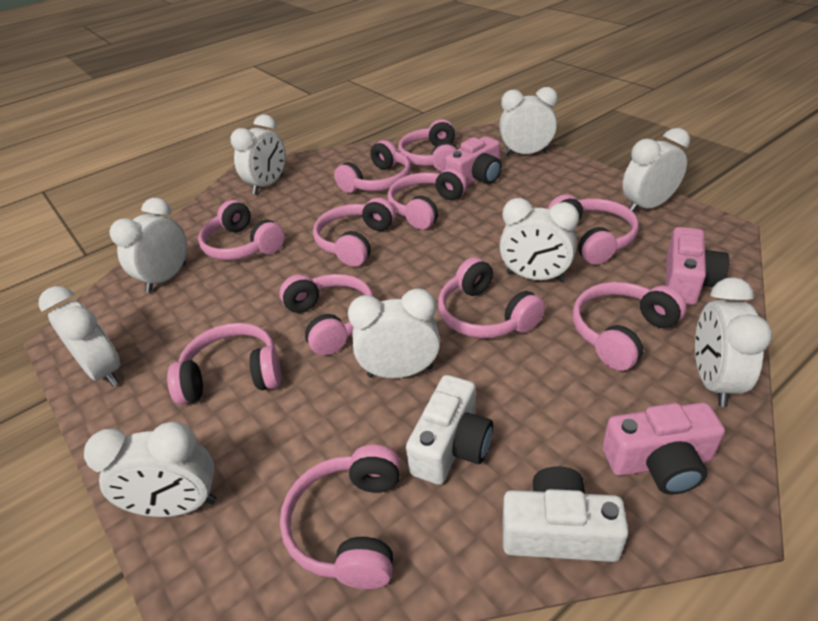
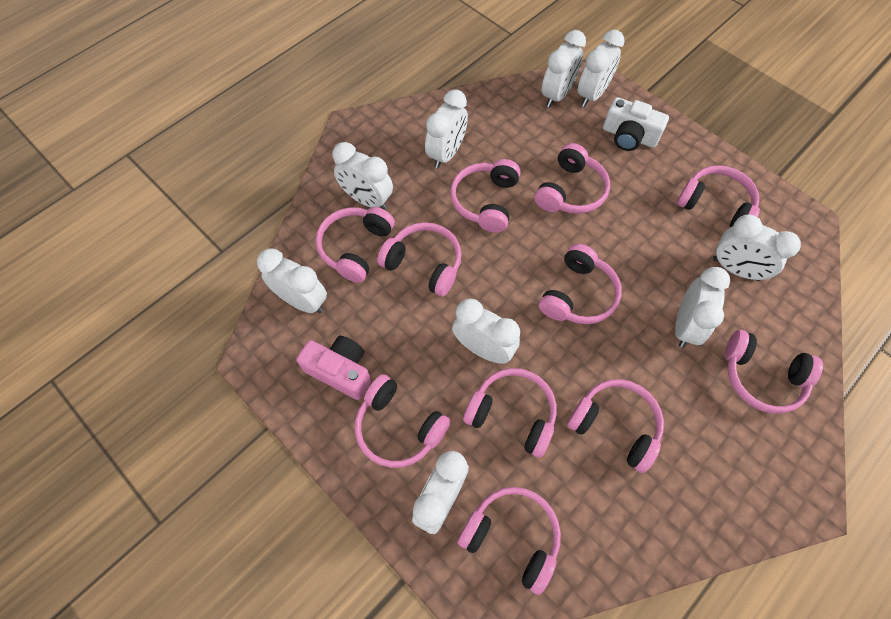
pink camera: [445,136,502,186] [602,402,725,495] [666,227,729,305] = 3 -> [296,336,371,400] = 1
white camera: [406,375,493,485] [503,466,629,562] = 2 -> [603,97,669,151] = 1

